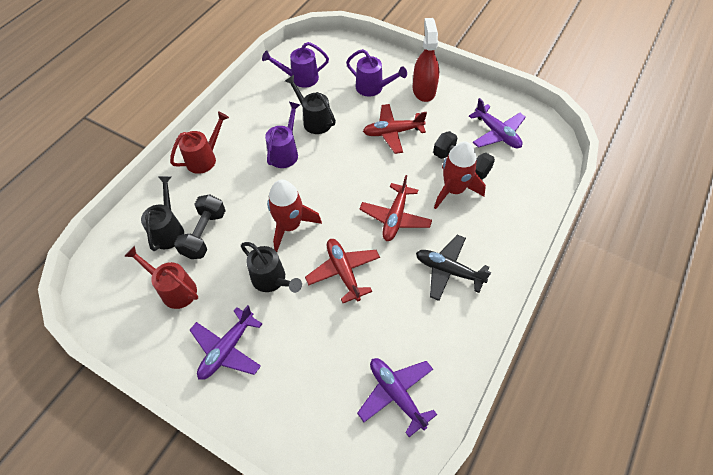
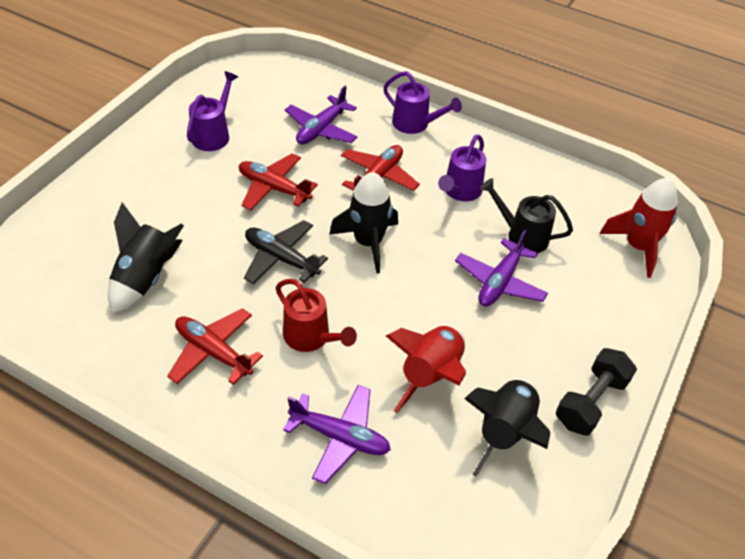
black dumbbell: [174,194,226,259] [433,131,495,180] = 2 -> [556,348,637,436] = 1
black rocket: none = 0 -> [108,202,184,314] [329,172,398,273] [464,379,550,477] = 3
black watering can: [141,176,184,251] [241,242,302,293] [285,75,336,134] = 3 -> [480,178,573,253] = 1
red spray bottle: [413,18,439,102] = 1 -> none = 0
red watering can: [124,246,198,309] [170,111,229,174] = 2 -> [276,279,357,352] = 1

